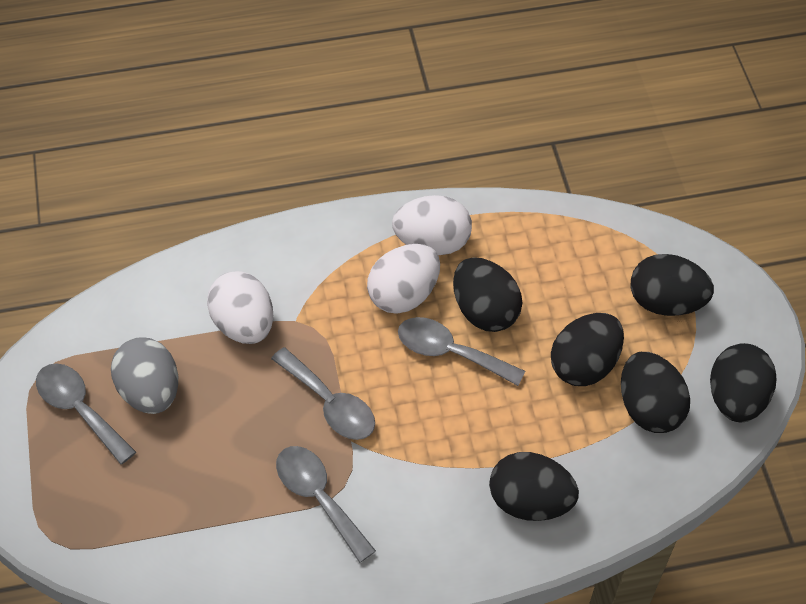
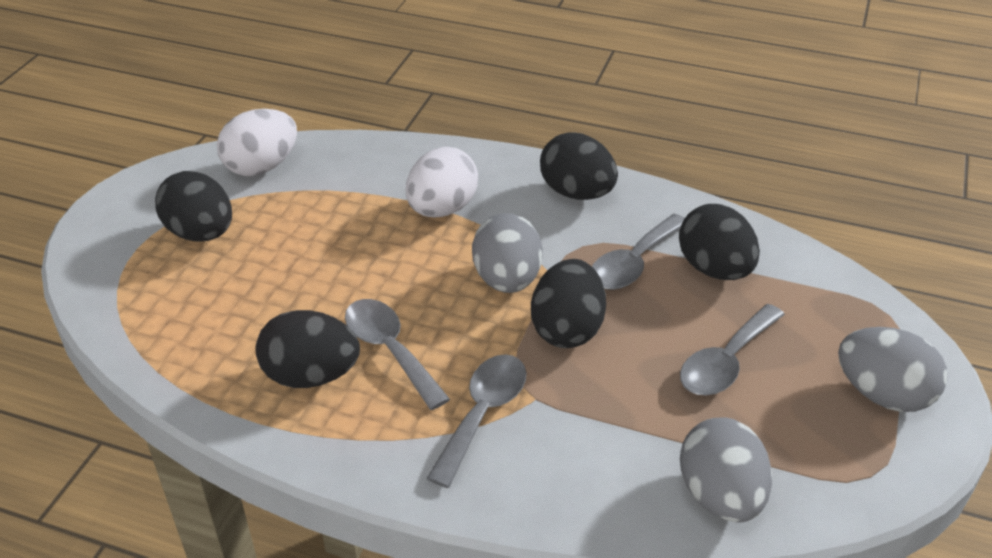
black egg: [453,257,522,332] [489,452,579,521] [551,313,624,386] [621,352,690,433] [631,254,714,316] [710,343,777,422] = 6 -> [155,171,232,242] [255,310,360,388] [531,259,606,348] [540,132,618,200] [679,204,760,280] = 5
grey egg: [111,337,178,414] = 1 -> [472,213,543,293] [680,417,772,523] [838,327,947,412] = 3
white egg: [207,271,273,344] [367,244,440,314] [392,195,472,255] = 3 -> [217,109,297,176] [406,147,478,217] = 2

